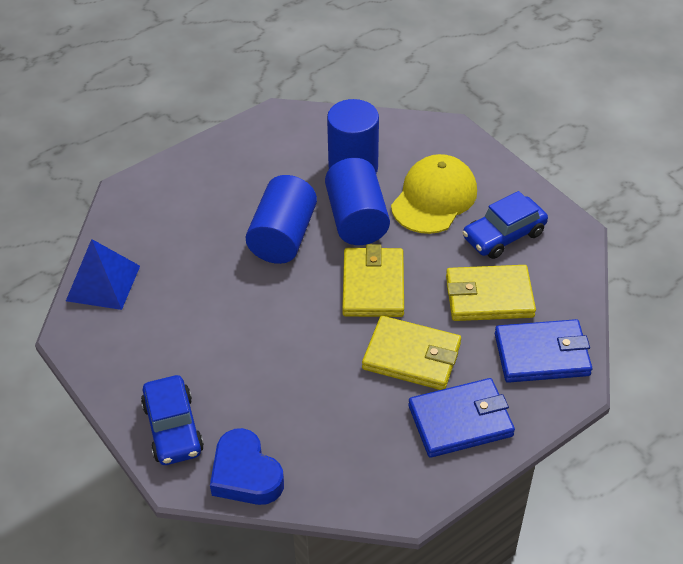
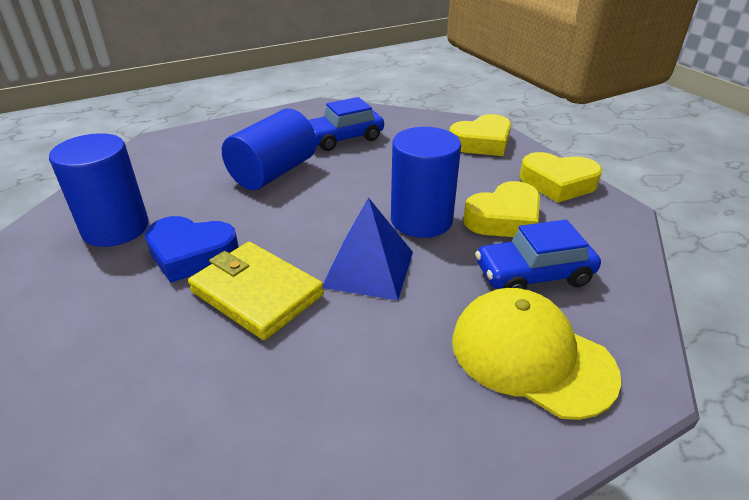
blue wallet: [408,378,515,458] [495,319,592,383] = 2 -> none = 0
yellow heart: none = 0 -> [449,114,511,156] [463,181,540,237] [520,152,602,203] = 3
yellow wallet: [342,244,404,317] [362,316,461,390] [446,265,536,321] = 3 -> [188,242,324,340] = 1

